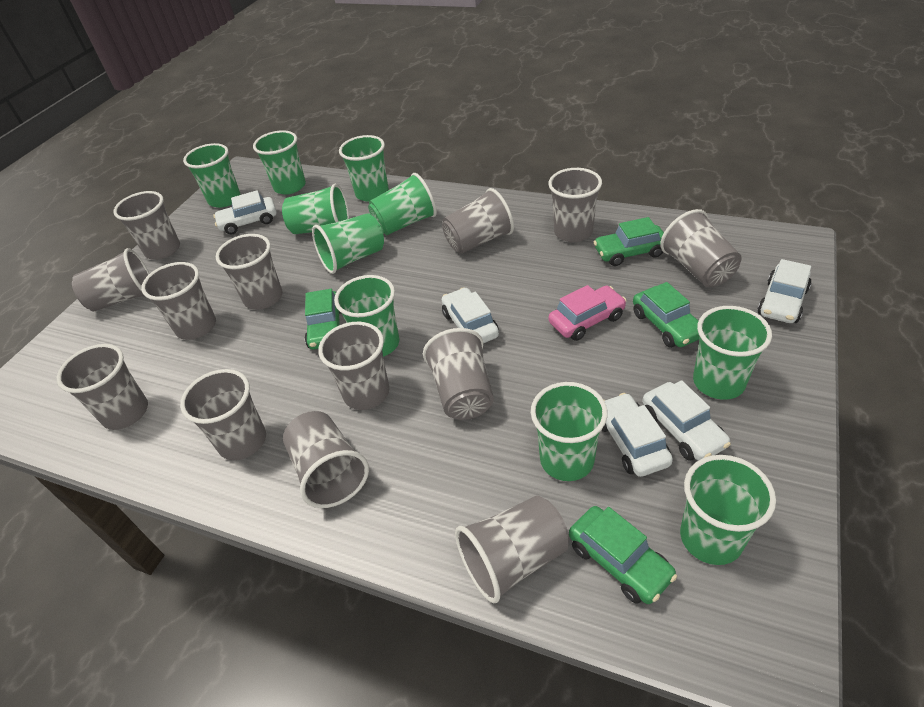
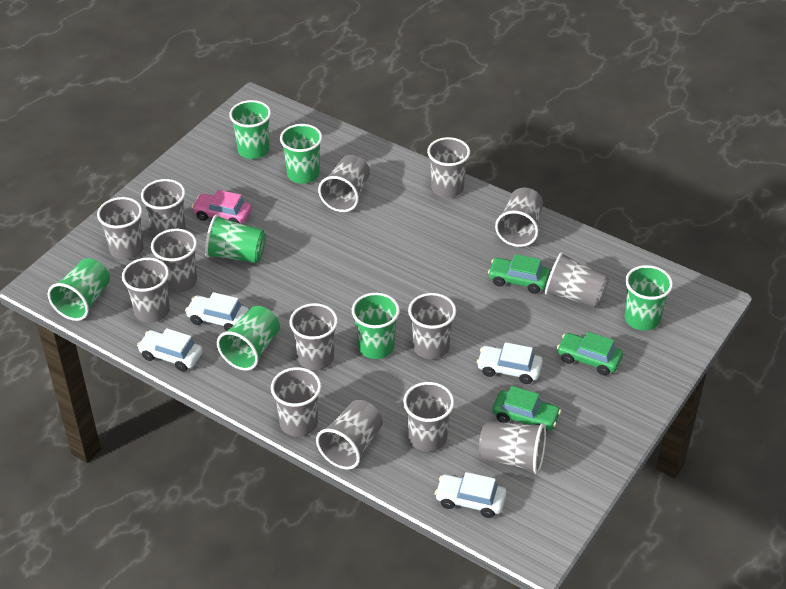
green car: [305,289,341,349] [569,506,677,604] [594,217,664,266] [633,282,699,348] = 4 -> [488,254,550,294] [492,386,561,432] [557,332,623,376] = 3
green cup: [183,143,240,208] [253,130,306,194] [282,184,349,234] [312,213,384,274] [334,275,400,357] [339,135,389,202] [368,173,437,235] [531,382,608,481] [680,455,776,565] [693,306,772,400] = 10 -> [48,258,110,321] [205,214,266,263] [217,306,280,371] [229,100,271,159] [280,124,322,184] [352,293,400,359] [625,265,673,331] = 7
grey cup: [57,344,148,430] [72,248,150,311] [113,191,180,260] [141,262,216,340] [180,369,266,460] [216,234,283,310] [283,411,369,508] [318,322,390,410] [423,328,494,420] [442,188,514,254] [455,496,569,604] [548,168,602,242] [660,209,742,287] = 13 -> [97,197,144,260] [122,258,170,323] [141,179,186,237] [151,229,197,293] [271,367,321,437] [289,303,338,370] [316,400,383,470] [318,155,370,212] [403,382,454,452] [408,293,456,359] [427,137,470,198] [479,421,546,474] [495,188,543,247] [545,252,609,308] = 14
white car: [213,190,277,234] [442,287,499,343] [602,393,673,477] [642,380,731,461] [758,259,811,323] = 5 -> [137,328,203,372] [185,292,249,331] [435,472,506,518] [477,342,543,384] = 4

